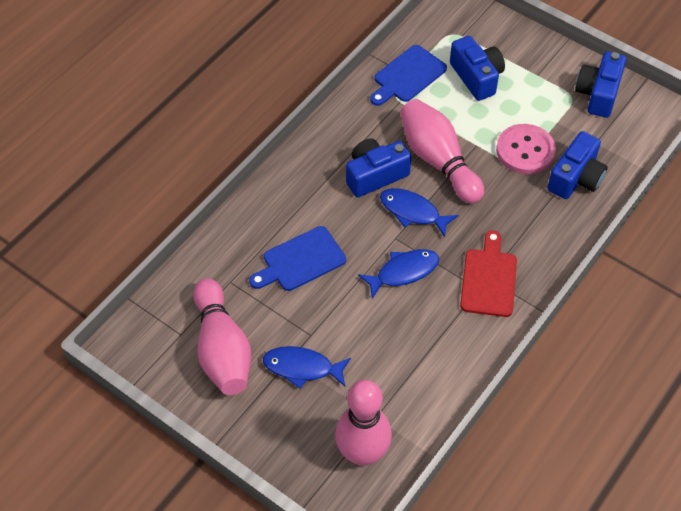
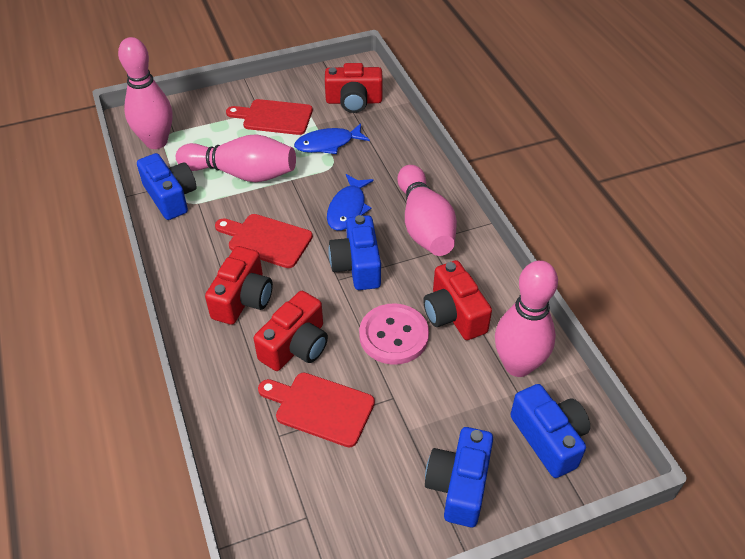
blue cutting board: [249,226,346,291] [370,45,447,106] = 2 -> none = 0
blue fish: [263,346,351,389] [358,249,439,299] [380,188,458,237] = 3 -> [294,123,370,154] [327,174,374,231] = 2
pink bowling pin: [193,278,251,395] [335,380,392,466] [400,99,484,204] = 3 -> [118,37,172,149] [176,134,296,182] [397,165,457,256] [495,260,558,377] = 4
red camera: none = 0 -> [205,246,273,325] [254,291,328,371] [325,63,383,113] [423,260,492,340] = 4
red cutting board: [460,230,517,317] = 1 -> [215,214,313,268] [226,99,313,135] [258,373,375,447] = 3

